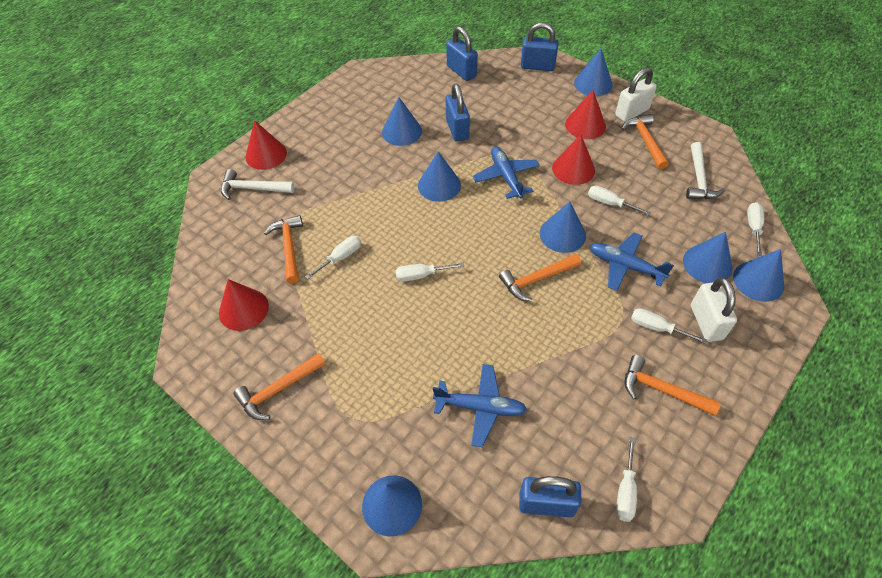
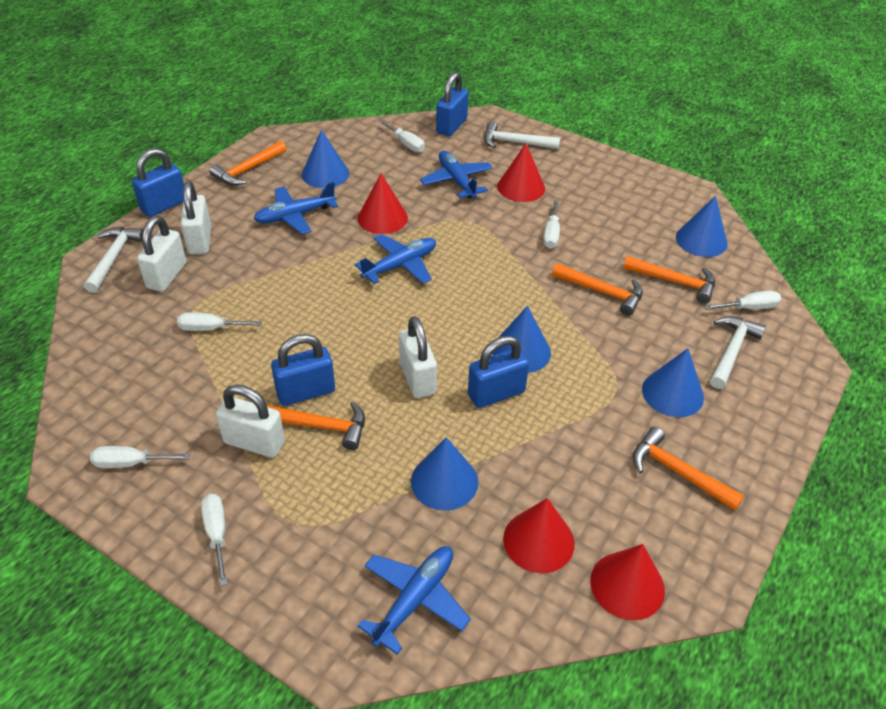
blue cone: [362,475,422,537] [382,97,422,146] [418,151,461,202] [540,202,586,253] [574,49,613,96] [683,232,732,283] [733,249,784,302] = 7 -> [302,130,349,188] [411,437,478,511] [493,306,551,373] [642,348,704,417] [676,196,728,257] = 5
blue plane: [433,364,527,447] [473,146,540,199] [590,233,674,291] = 3 -> [254,182,338,234] [355,234,436,284] [357,546,471,655] [420,151,493,198] = 4
white hammer: [221,169,295,200] [686,142,725,199] = 2 -> [84,227,144,293] [484,121,560,149] [710,316,766,389] = 3
white padlock: [615,67,657,122] [691,277,737,342] = 2 -> [137,216,186,292] [181,181,211,254] [216,384,285,458] [399,316,437,398] = 4

